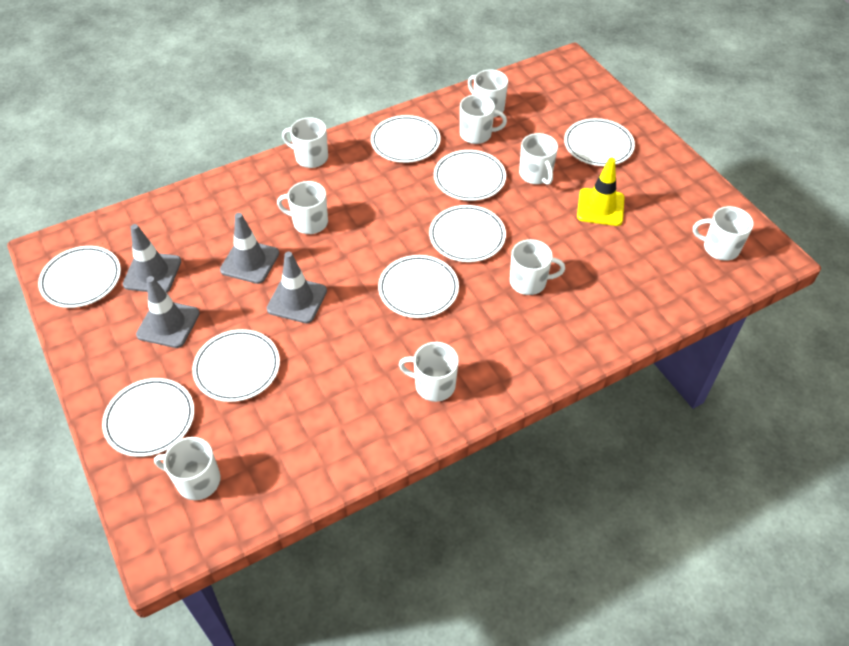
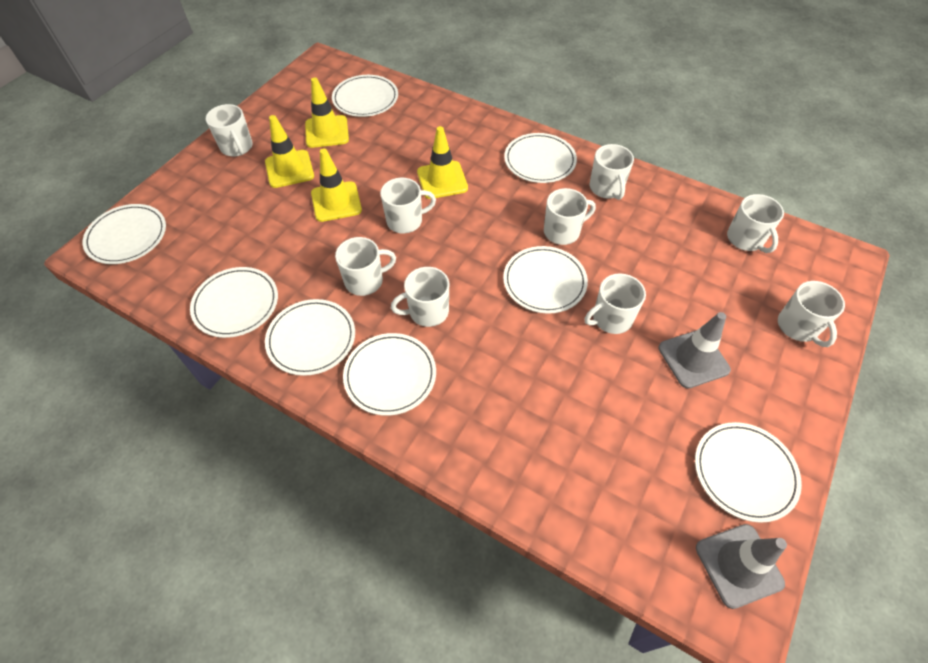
grey traffic cone: [123,224,181,293] [136,276,200,348] [220,213,279,284] [267,252,327,323] = 4 -> [658,312,731,388] [696,524,787,609] = 2
yellow traffic cone: [577,158,625,226] = 1 -> [265,115,314,188] [305,77,349,148] [311,148,362,222] [417,126,468,199] = 4

